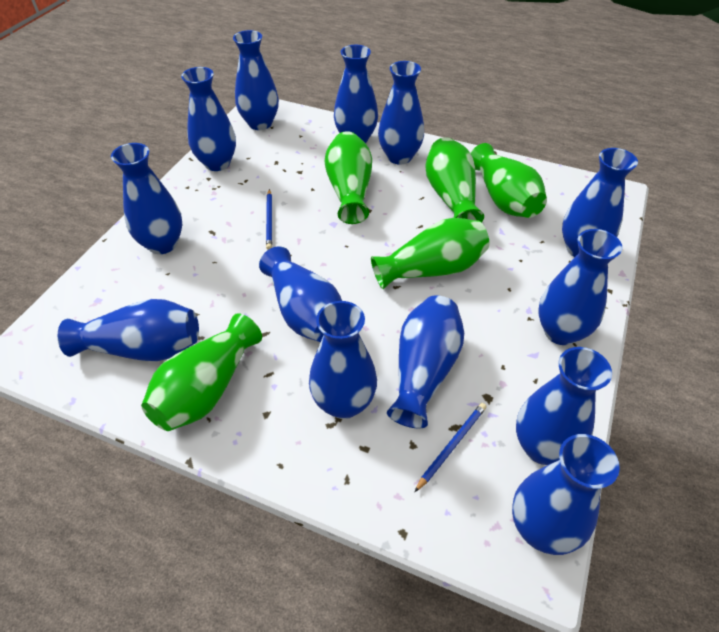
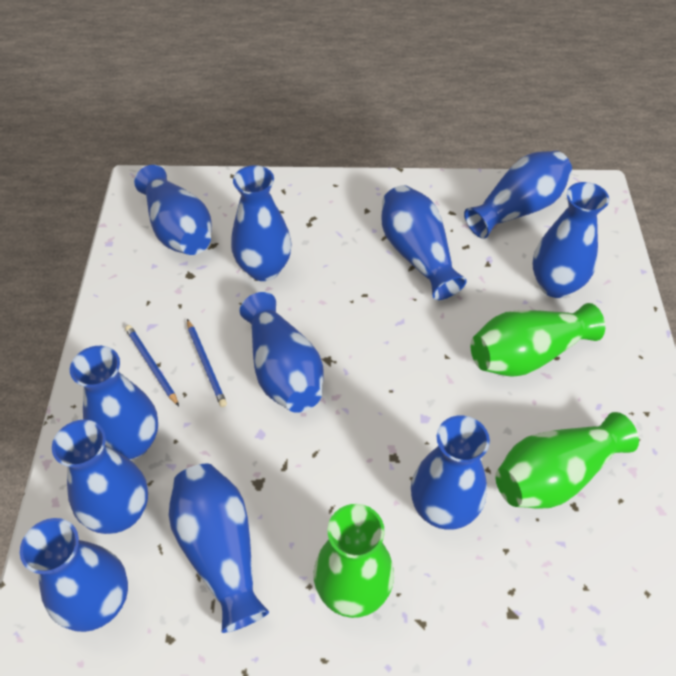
blue vase: [58,299,199,361] [111,143,183,254] [181,67,236,171] [233,30,279,130] [259,246,342,342] [309,301,377,419] [334,45,378,143] [378,61,424,165] [387,295,464,429] [512,434,620,555] [516,347,612,465] [539,229,622,345] [562,148,638,257] = 13 -> [20,518,128,632] [52,420,148,534] [70,346,158,460] [134,165,212,255] [169,464,269,633] [231,165,292,281] [240,292,324,413] [381,185,467,300] [411,415,490,530] [464,151,572,239] [533,182,609,298] = 11
green vase: [141,313,262,431] [325,131,372,224] [371,218,489,289] [425,137,484,222] [471,143,547,218] = 5 -> [314,504,394,618] [470,303,605,377] [495,412,639,509] = 3

